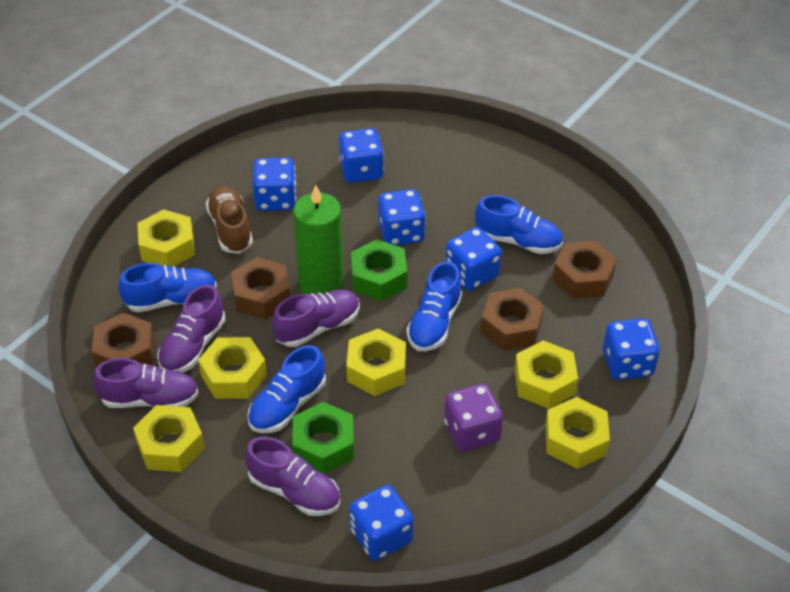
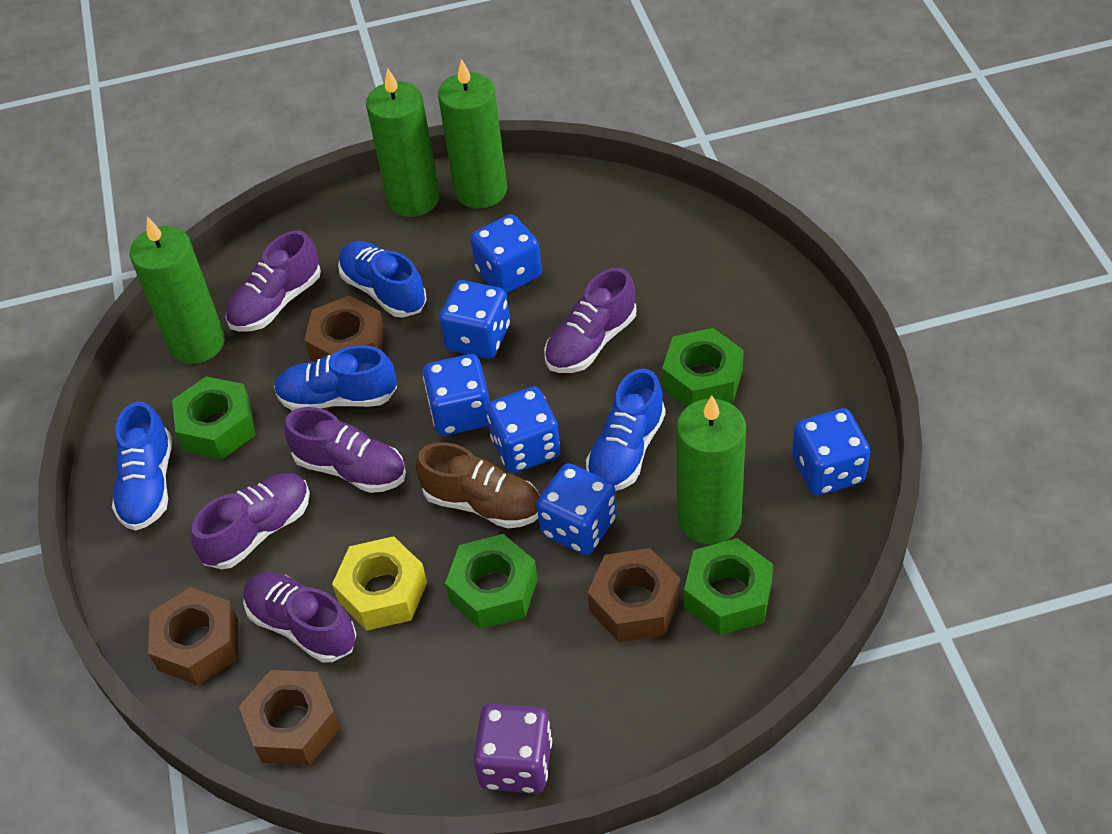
green candle: [293,184,344,294] = 1 -> [130,217,225,364] [366,68,440,217] [438,59,507,209] [676,395,746,544] = 4
green nut: [292,402,354,474] [351,239,407,301] = 2 -> [172,376,255,460] [445,534,538,629] [662,328,744,407] [684,538,773,635] = 4
purple shoe: [93,358,199,408] [157,284,226,373] [245,437,340,516] [272,289,360,347] = 4 -> [191,473,310,569] [226,231,321,332] [243,572,357,663] [284,407,406,493] [544,268,636,373] = 5
yellow nut: [133,405,205,472] [138,209,195,266] [198,337,267,399] [346,328,406,396] [515,340,578,409] [545,397,610,469] = 6 -> [332,536,427,631] = 1

